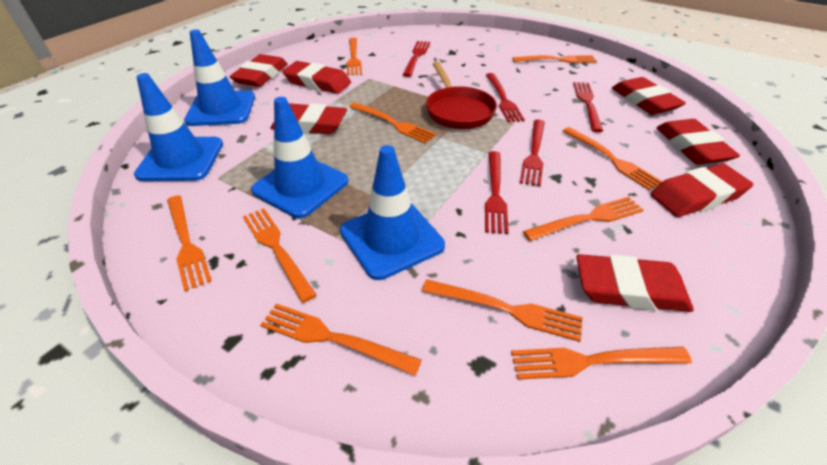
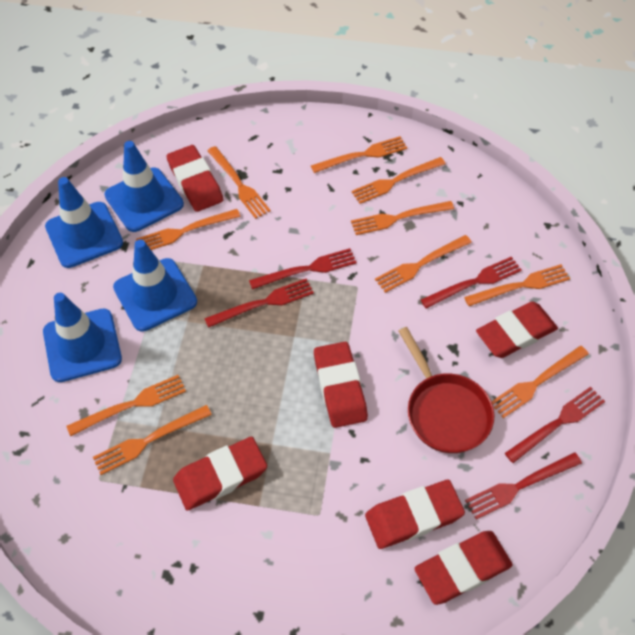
red eraser: [229,54,288,87] [270,103,347,134] [282,61,351,94] [576,254,694,312] [612,77,686,115] [651,164,753,217] [657,119,740,165] = 7 -> [166,145,223,212] [173,437,267,511] [314,342,368,428] [365,480,465,549] [415,531,513,605] [476,301,558,358] = 6

